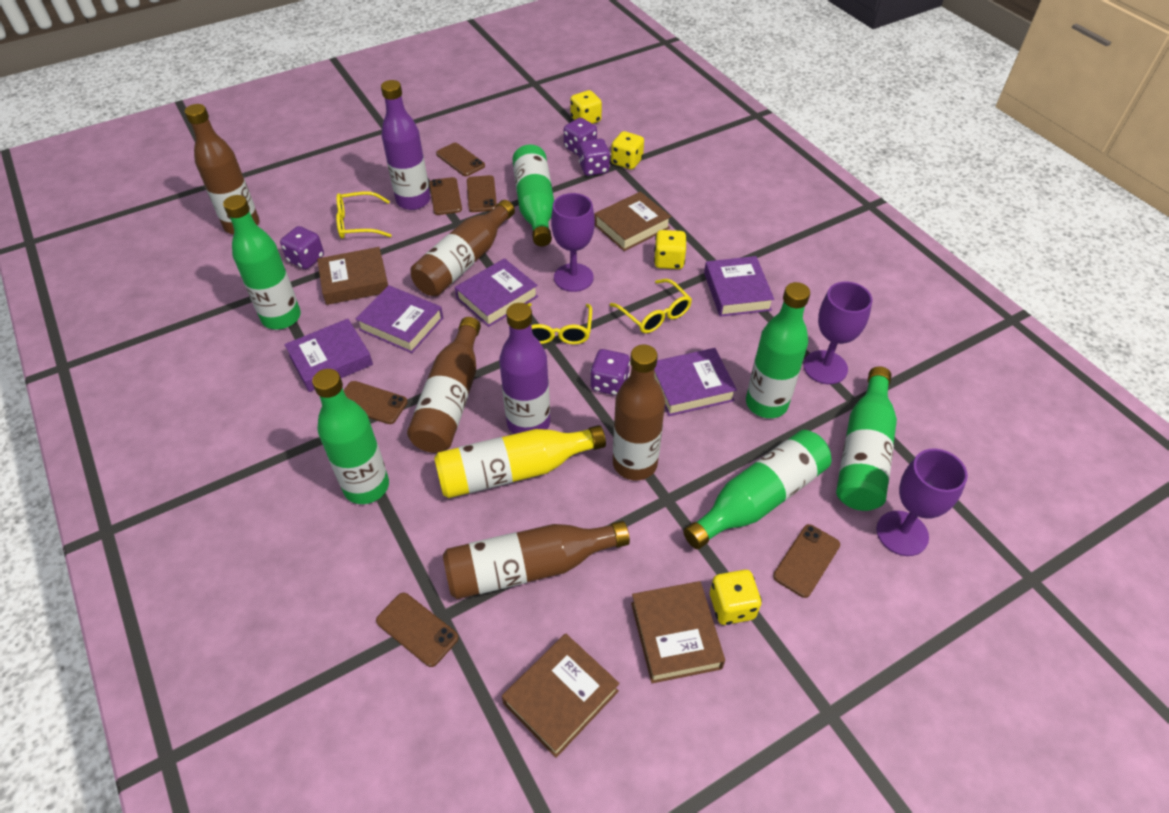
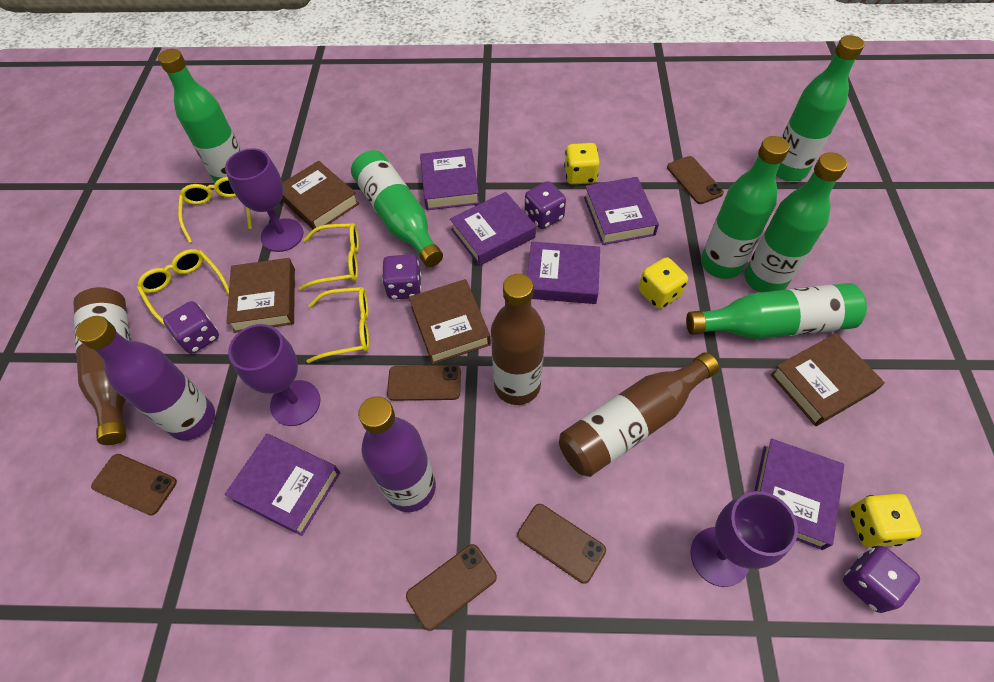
brown bottle: [185,104,260,235] [407,317,481,453] [411,200,515,296] [443,521,630,599] [613,345,665,480] = 5 -> [73,287,130,445] [491,274,545,405] [559,352,719,477] = 3
brown phone: [343,381,408,424] [376,593,459,667] [429,177,462,215] [436,143,485,176] [467,175,497,212] [773,524,840,598] = 6 -> [91,454,177,515] [387,365,461,401] [406,544,497,631] [517,504,606,584] [667,156,724,204] = 5
purple book: [285,319,373,392] [356,285,443,353] [455,258,538,327] [654,348,737,416] [704,256,774,317] = 5 -> [224,434,340,536] [420,148,480,210] [450,192,536,266] [527,242,600,304] [584,177,659,245] [755,439,844,550] = 6
yellow bottle: [434,425,606,498] = 1 -> none = 0
yellow dice: [570,90,602,124] [611,131,644,169] [654,230,687,269] [710,570,762,625] = 4 -> [564,143,600,184] [638,257,688,309] [850,494,921,548] = 3
yellow glasses: [336,191,392,239] [527,303,592,345] [610,279,692,333] = 3 -> [137,249,229,328] [178,177,252,243] [299,223,359,290] [306,287,369,363] = 4

